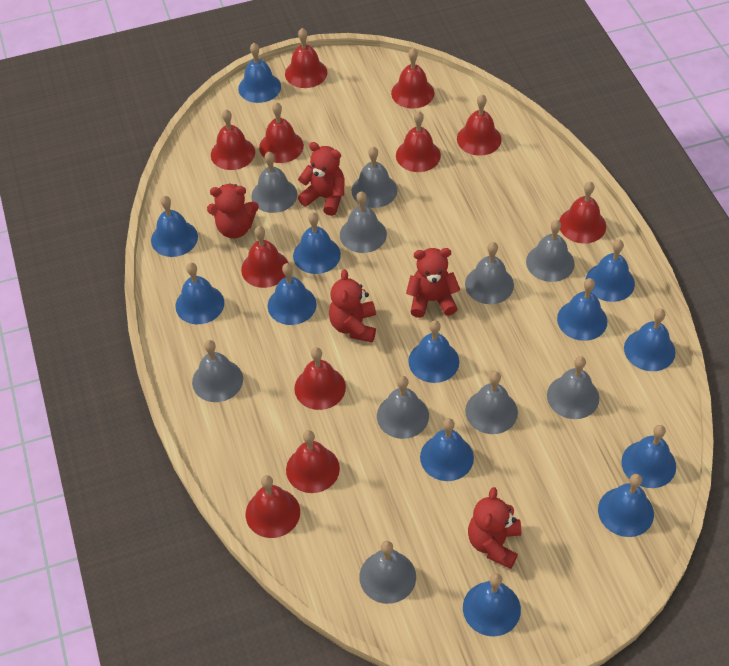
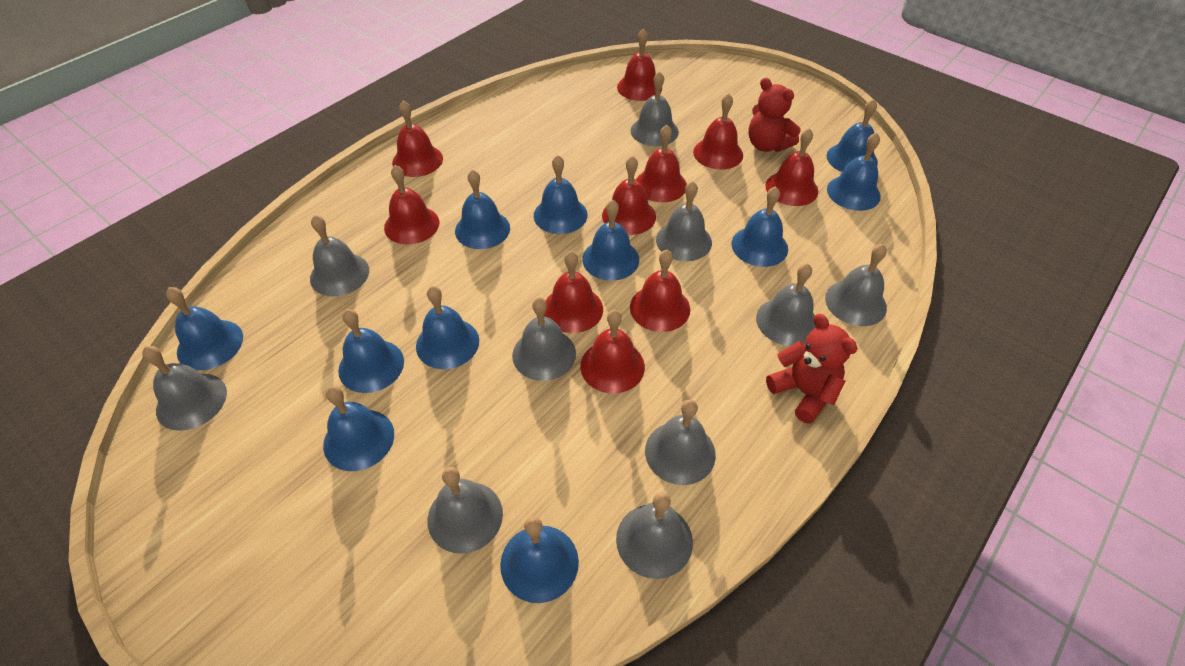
blue bell: [151,196,198,257] [176,263,224,324] [238,43,281,103] [268,263,317,325] [293,212,341,274] [408,320,459,383] [420,418,474,481] [463,573,521,636] [557,278,607,341] [586,239,635,302] [598,474,654,537] [621,425,676,488] [624,309,676,371] = 13 -> [166,287,243,370] [323,386,394,471] [338,309,404,393] [416,286,479,369] [455,169,510,249] [500,516,579,603] [534,155,587,234] [582,200,639,281] [732,186,788,267] [826,99,878,172] [827,133,881,211] = 11
red bell: [211,109,255,170] [241,226,288,288] [246,475,300,538] [259,102,304,163] [285,28,327,88] [286,430,340,493] [294,347,346,410] [391,48,434,109] [396,111,441,172] [457,94,502,156] [559,182,606,244] = 11 -> [384,165,439,245] [392,101,443,177] [544,251,603,333] [580,310,645,393] [602,156,656,235] [617,29,662,101] [630,250,690,332] [636,125,687,202] [693,93,743,170] [765,128,818,206] = 10
red teddy bear: [207,184,259,238] [298,142,345,216] [329,269,376,342] [406,248,460,318] [468,487,521,569] = 5 -> [748,78,801,152] [766,314,858,424] = 2

